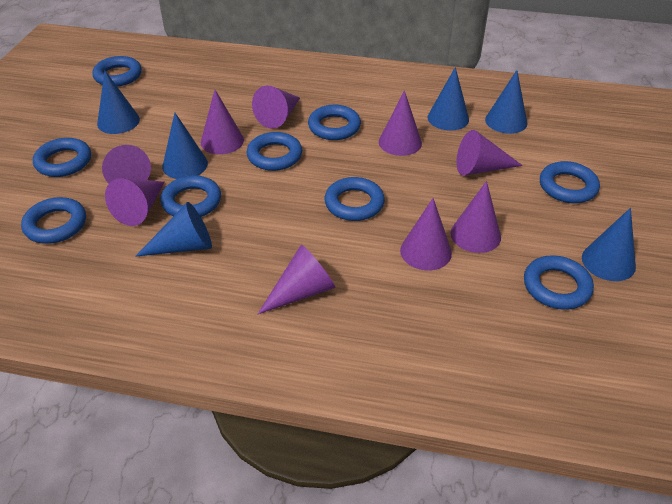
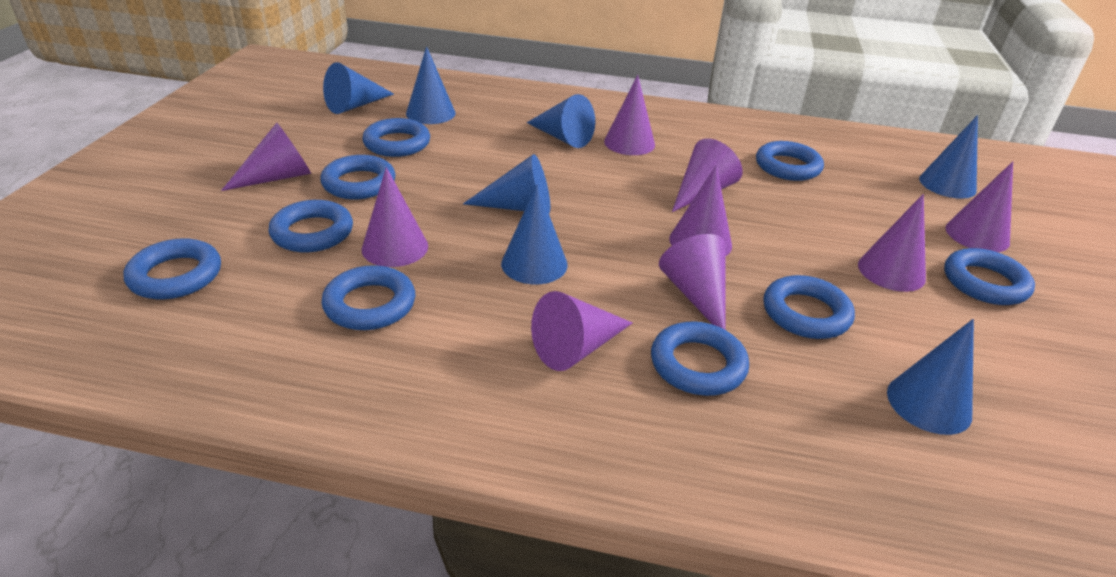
blue cone: [97,71,140,134] [135,202,212,257] [162,113,208,179] [428,67,469,131] [485,70,527,134] [582,208,636,281] = 6 -> [323,62,394,114] [406,46,455,124] [463,154,550,213] [501,184,568,284] [527,94,595,148] [887,319,974,435] [919,115,978,199] = 7

